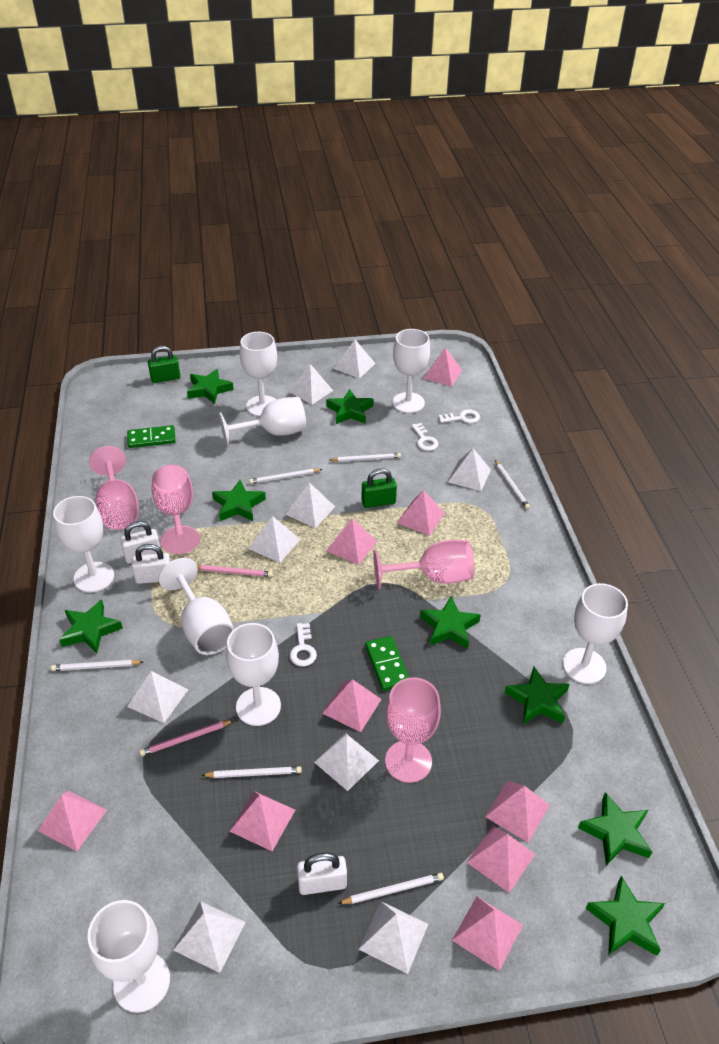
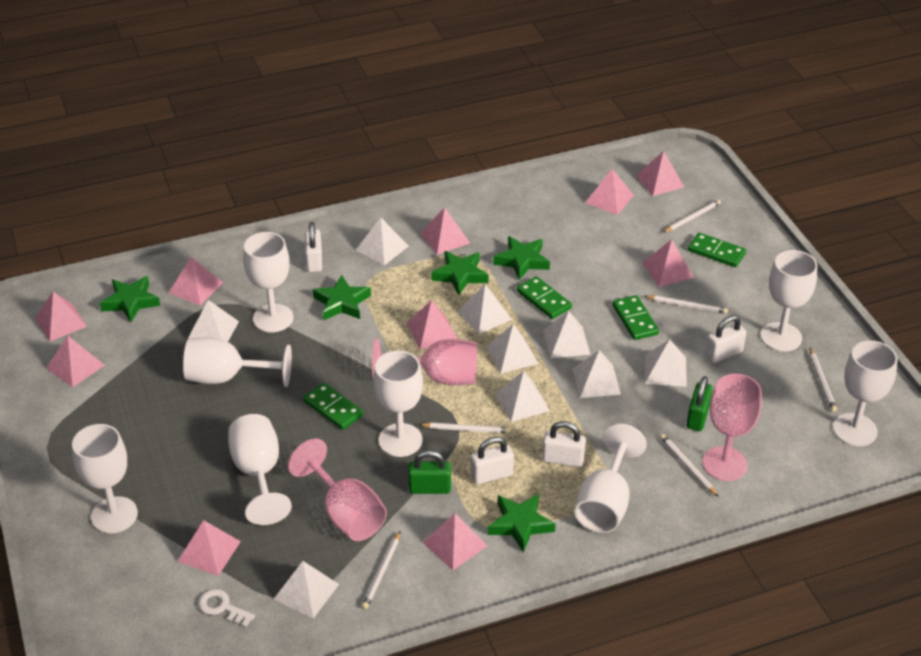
green domino: [127,425,176,448] [365,636,409,691] = 2 -> [303,383,363,430] [517,276,572,319] [612,295,659,340] [688,233,746,267] = 4
green star: [59,599,123,654] [187,369,234,404] [212,480,266,521] [326,389,374,424] [420,596,481,649] [504,666,569,724] [578,792,652,866] [585,876,665,956] = 8 -> [100,276,160,323] [313,275,371,320] [431,251,489,296] [488,494,556,553] [493,236,550,280] = 5
pink goblet: [89,446,139,530] [152,465,200,554] [373,540,474,589] [385,677,441,783] = 4 -> [288,439,387,541] [372,338,477,386] [703,374,762,481] = 3
pink pencil: [140,720,234,756] [197,565,273,577] = 2 -> none = 0
pink pyramid: [38,791,107,851] [230,791,295,851] [322,679,382,732] [326,518,377,565] [397,490,445,536] [423,347,462,387] [452,897,523,971] [466,826,535,893] [485,781,550,843] = 9 -> [35,291,88,341] [46,336,105,388] [169,257,223,306] [177,520,241,576] [406,300,458,349] [420,207,470,255] [423,513,487,570] [585,169,634,215] [636,151,684,196] [642,239,694,287] = 10
white key: [290,623,317,666] [411,423,438,451] [438,409,480,423] = 3 -> [198,589,255,627] = 1
white padlock: [120,521,160,563] [131,544,171,584] [297,853,347,895] = 3 -> [305,222,322,272] [471,436,514,485] [542,421,586,467] [705,315,747,363] = 4

